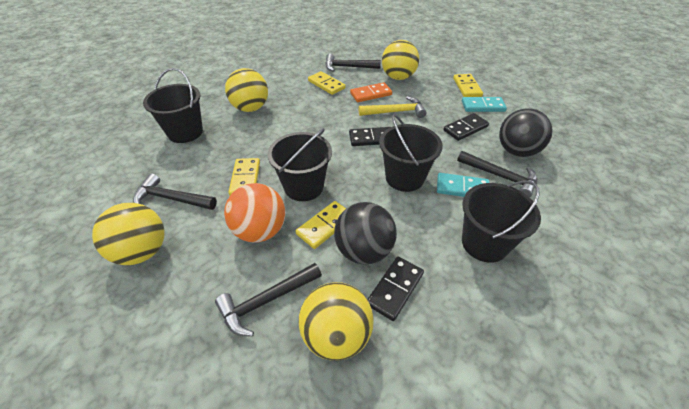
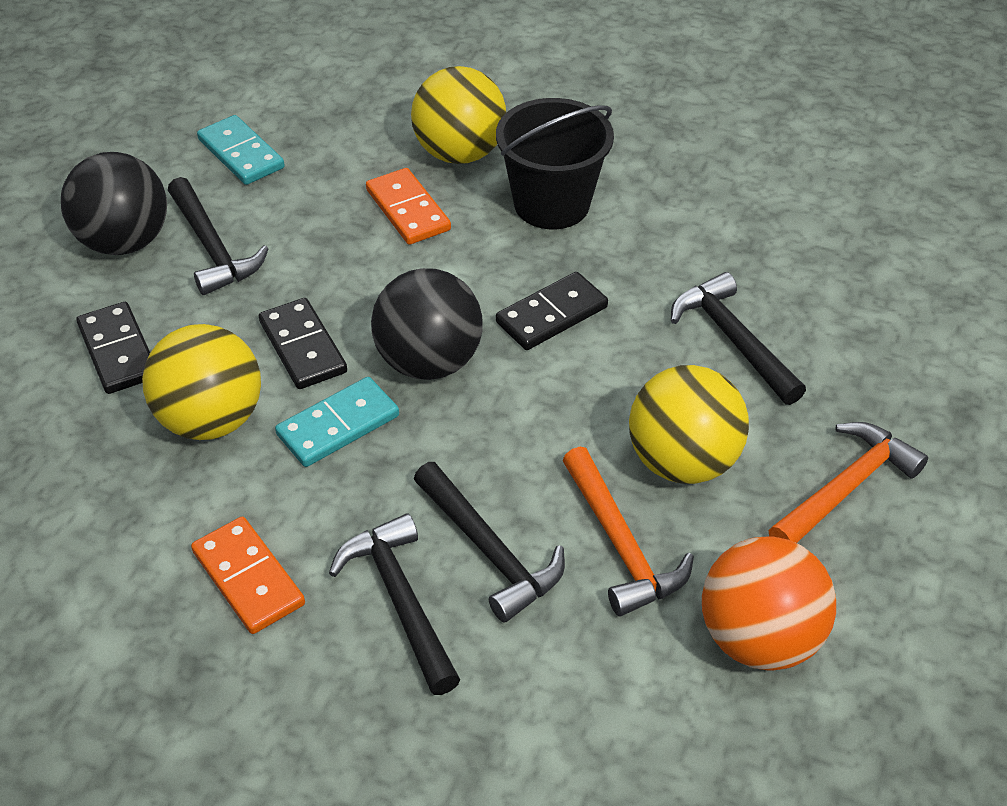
black bucket: [143,68,203,143] [268,128,332,201] [379,114,443,192] [462,181,541,263] = 4 -> [496,98,614,229] = 1
orange domino: [350,82,392,102] = 1 -> [191,517,305,634] [366,168,451,245] = 2
orange hammer: none = 0 -> [562,447,694,616] [769,422,928,543] = 2
yellow ball: [92,203,165,265] [225,68,268,112] [299,282,374,361] [382,40,419,80] = 4 -> [142,324,261,440] [411,66,506,164] [629,365,749,484] = 3
yellow domino: [228,158,260,195] [296,201,346,249] [308,71,345,95] [453,74,483,97] = 4 -> none = 0
yellow hammer: [359,96,426,118] = 1 -> none = 0

